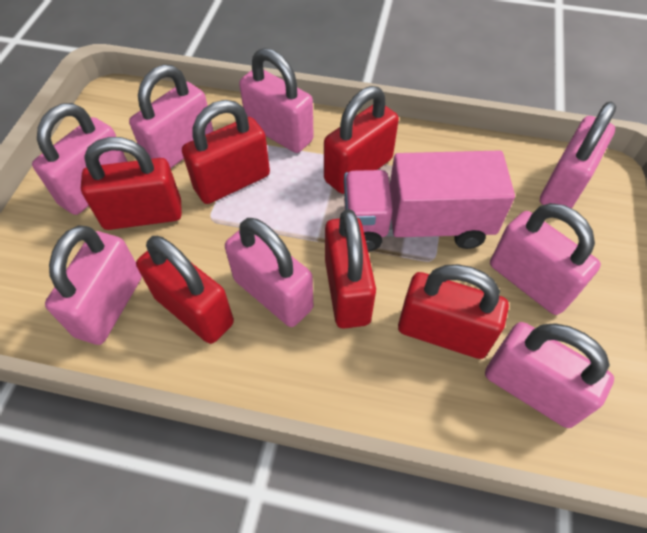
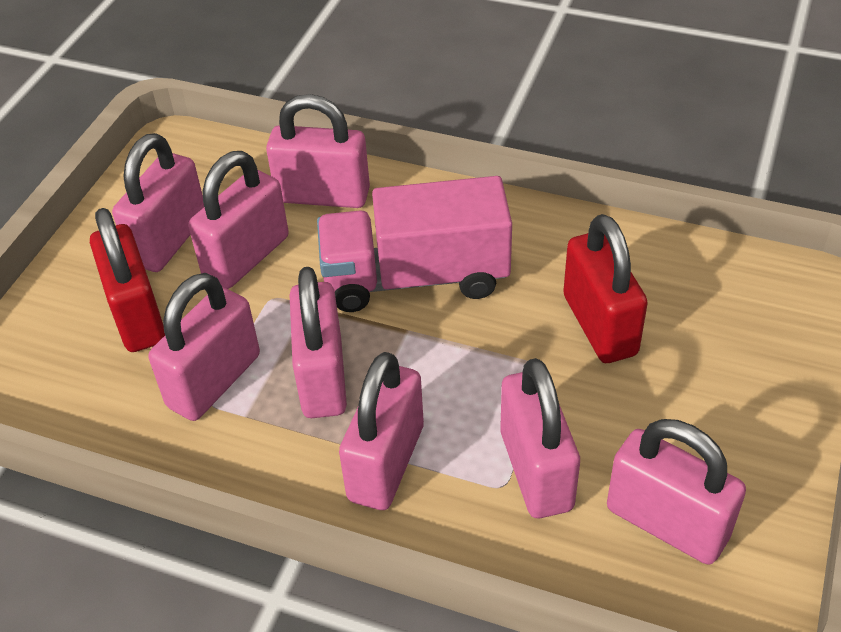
red padlock: [81,137,182,230] [136,236,234,344] [182,100,270,204] [324,86,399,194] [325,209,376,329] [398,264,509,359] = 6 -> [90,208,165,352] [563,214,648,363] = 2

